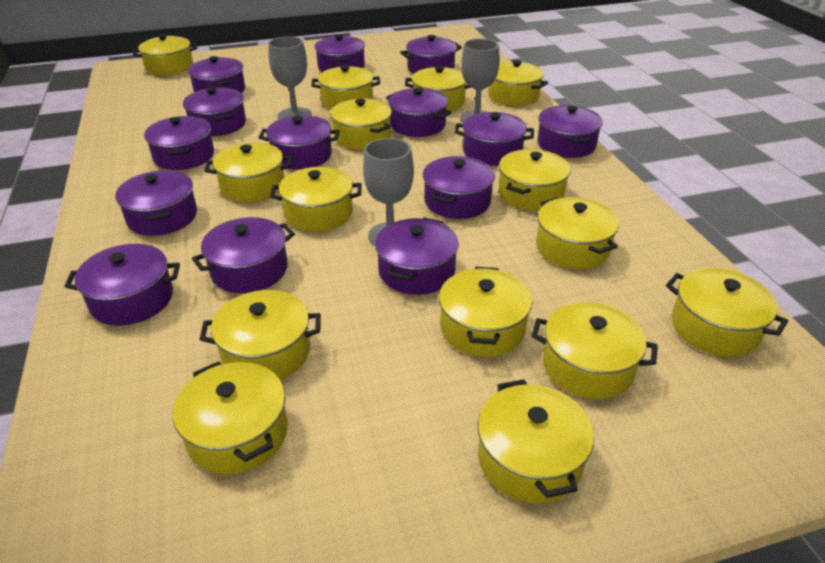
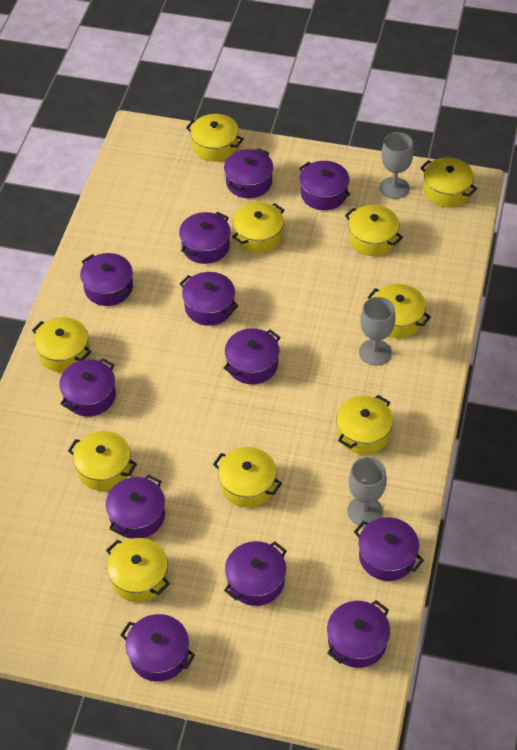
purple pot: [64,244,180,326] [115,170,197,236] [144,116,214,170] [183,87,246,136] [188,56,245,93] [192,217,295,293] [259,115,340,170] [315,34,365,72] [375,218,459,295] [386,88,452,137] [400,35,462,73] [423,156,495,219] [454,112,534,166] [537,105,603,158] = 14 -> [59,358,116,417] [80,253,133,306] [106,474,165,539] [121,614,195,682] [179,212,230,264] [180,272,239,326] [223,328,280,384] [224,148,273,198] [224,541,287,606] [299,161,350,210] [327,600,390,668] [354,517,424,581] = 12
yellow pot: [133,34,197,76] [173,361,288,474] [199,290,321,379] [205,142,292,202] [270,167,362,232] [311,65,380,109] [330,99,392,150] [405,66,471,111] [439,267,532,357] [478,379,594,504] [488,60,548,106] [499,149,571,211] [532,302,658,399] [536,197,619,269] [666,268,788,357] = 15 -> [32,317,92,373] [68,431,137,491] [106,538,170,602] [186,114,244,162] [213,447,282,508] [232,202,284,253] [336,395,393,454] [345,205,403,256] [367,284,431,338] [420,158,477,207] = 10

